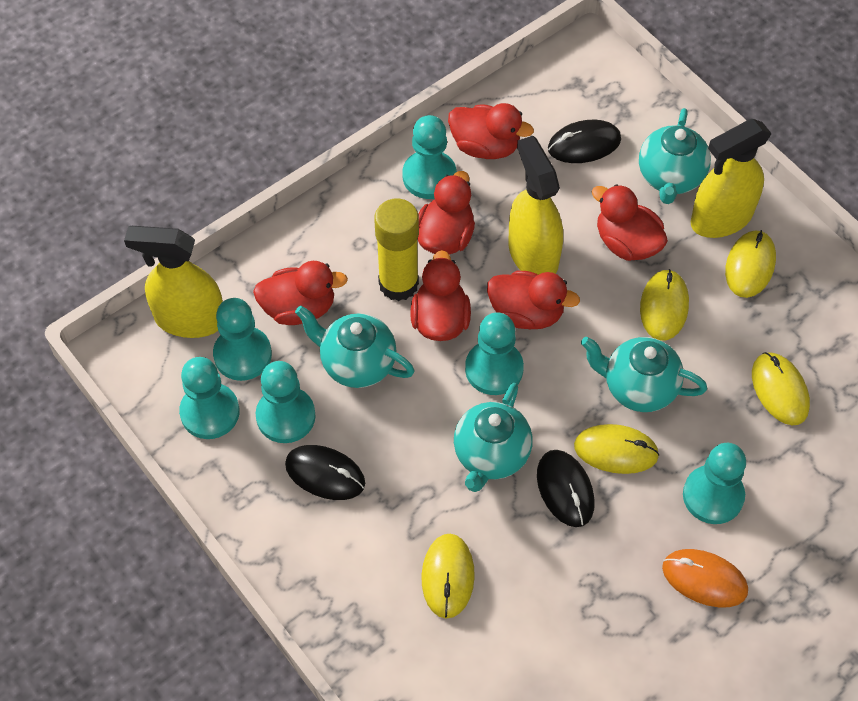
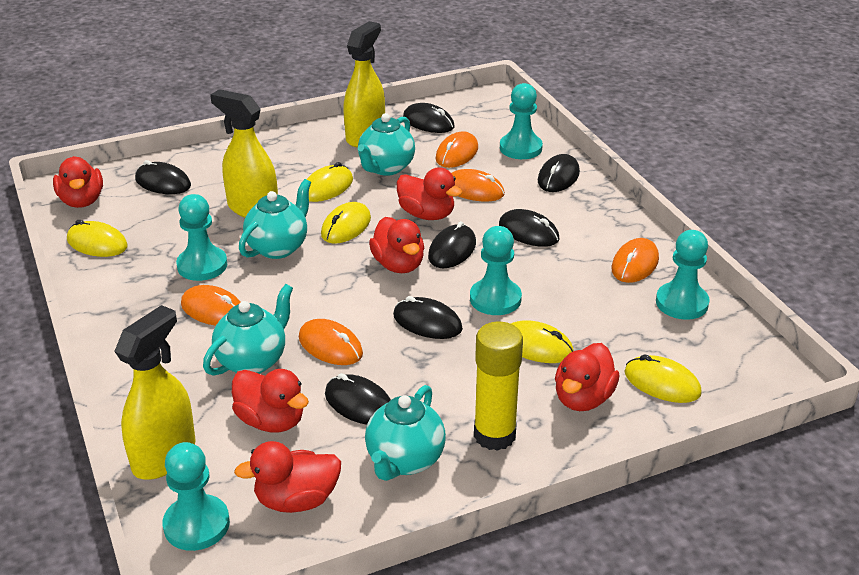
black mouse: [285,445,365,500] [537,450,595,527] [548,120,621,163] = 3 -> [135,160,191,194] [325,373,391,425] [393,296,463,339] [403,103,454,133] [428,221,476,268] [499,209,560,247] [538,154,580,192] = 7
orange mouse: [662,549,748,607] = 1 -> [181,285,240,326] [299,319,363,365] [435,131,478,168] [452,169,505,201] [611,238,659,283] = 5
turquoise pawn: [179,357,240,439] [213,298,272,381] [256,361,316,443] [402,115,457,199] [465,312,524,395] [683,443,746,524] = 6 -> [163,442,230,551] [176,194,227,281] [470,226,522,315] [500,83,543,159] [656,230,710,320] = 5

